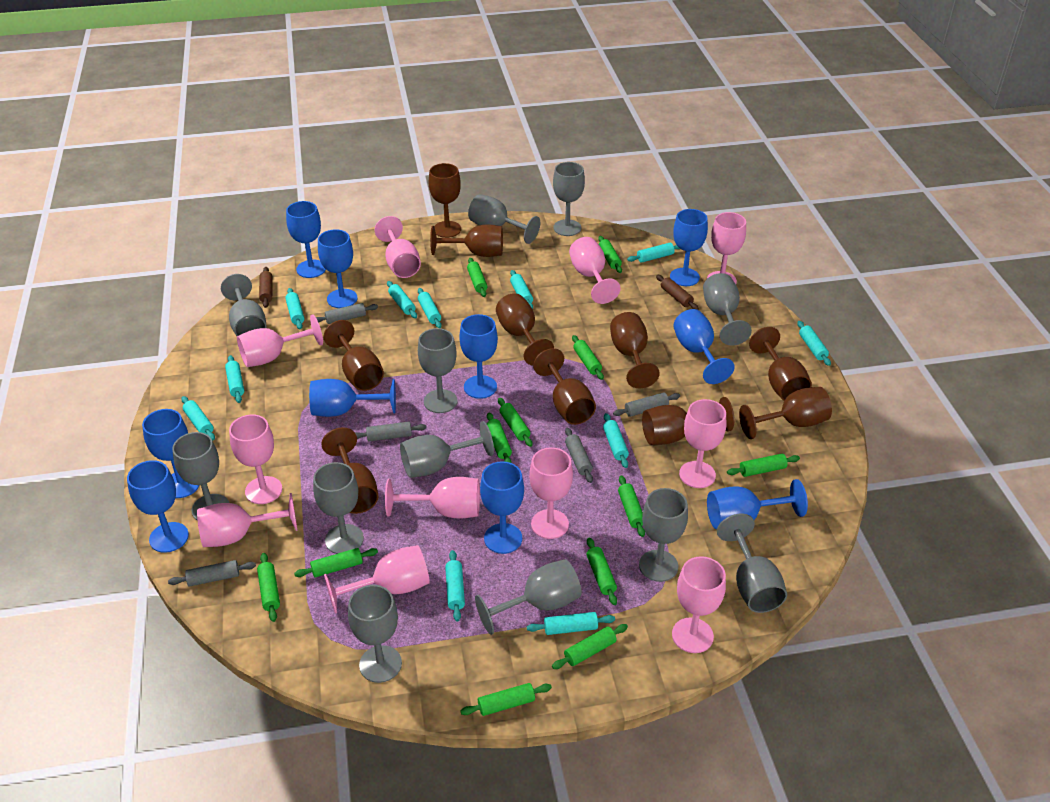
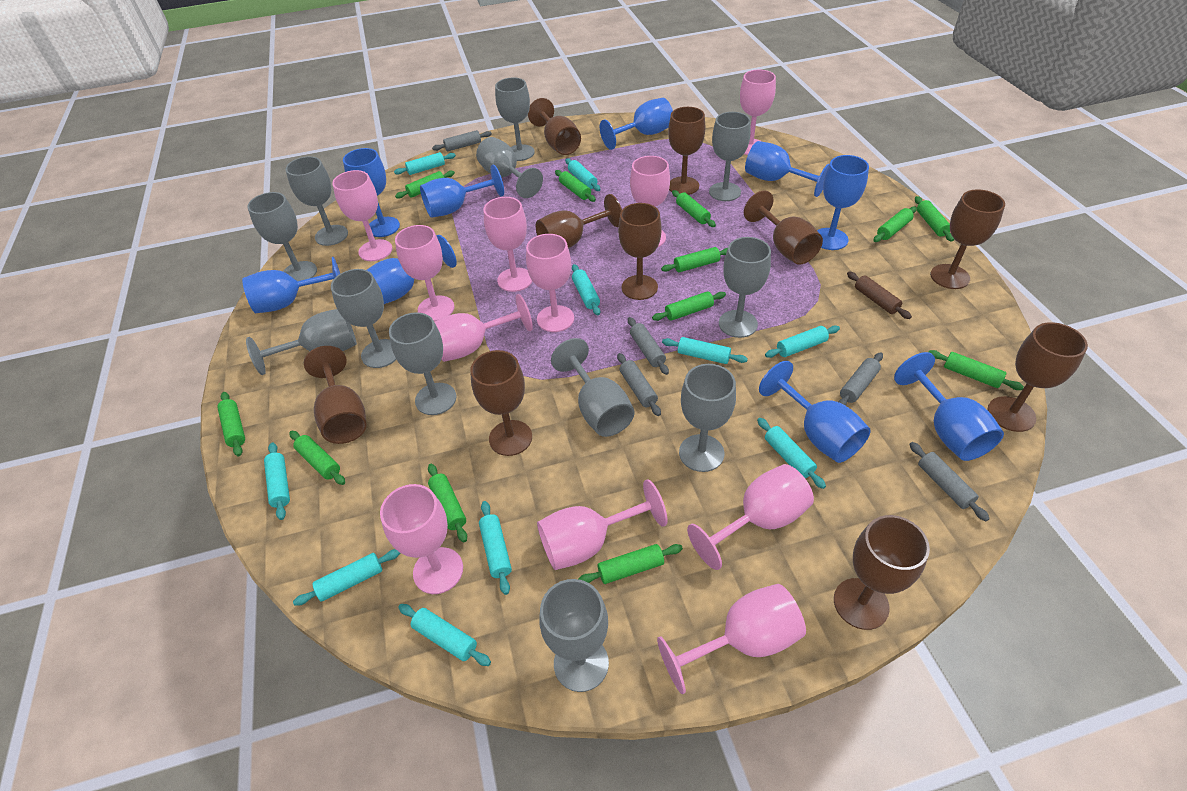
blue goblet: [127,460,189,553] [142,409,200,498] [286,201,326,278] [309,379,396,417] [318,229,358,308] [459,314,498,399] [480,461,524,554] [670,209,708,286] [673,309,735,384] [707,479,808,529] = 10 -> [242,257,340,313] [343,148,400,237] [367,235,457,304] [420,165,504,218] [600,98,673,150] [745,141,829,197] [759,361,871,463] [817,155,869,250] [894,352,1004,461] = 9
brown rolling pin: [259,267,272,308] [656,275,699,310] = 2 -> [847,271,912,319] = 1
turquoise rolling pin: [181,396,215,441] [225,355,244,403] [285,288,304,330] [387,281,417,318] [418,288,442,328] [445,550,465,621] [510,270,533,309] [527,612,615,635] [603,413,629,468] [627,243,680,263] [797,321,831,366] = 11 -> [264,442,290,520] [293,549,400,606] [394,152,456,175] [398,604,491,666] [479,501,512,595] [565,158,601,191] [572,264,600,315] [662,337,748,364] [757,418,826,489] [765,326,840,358] = 10

